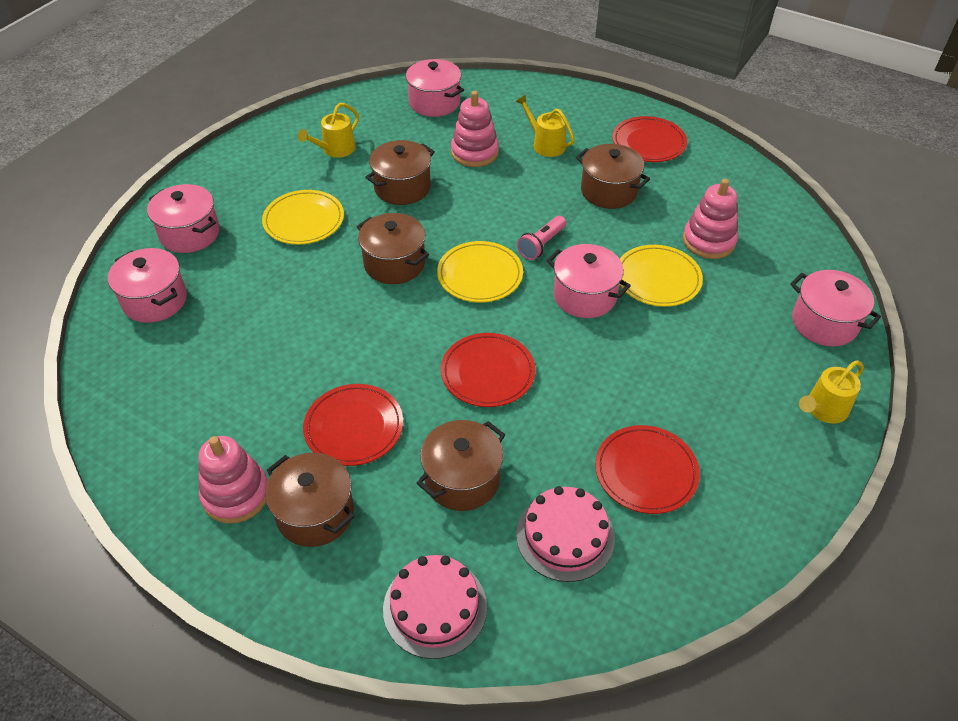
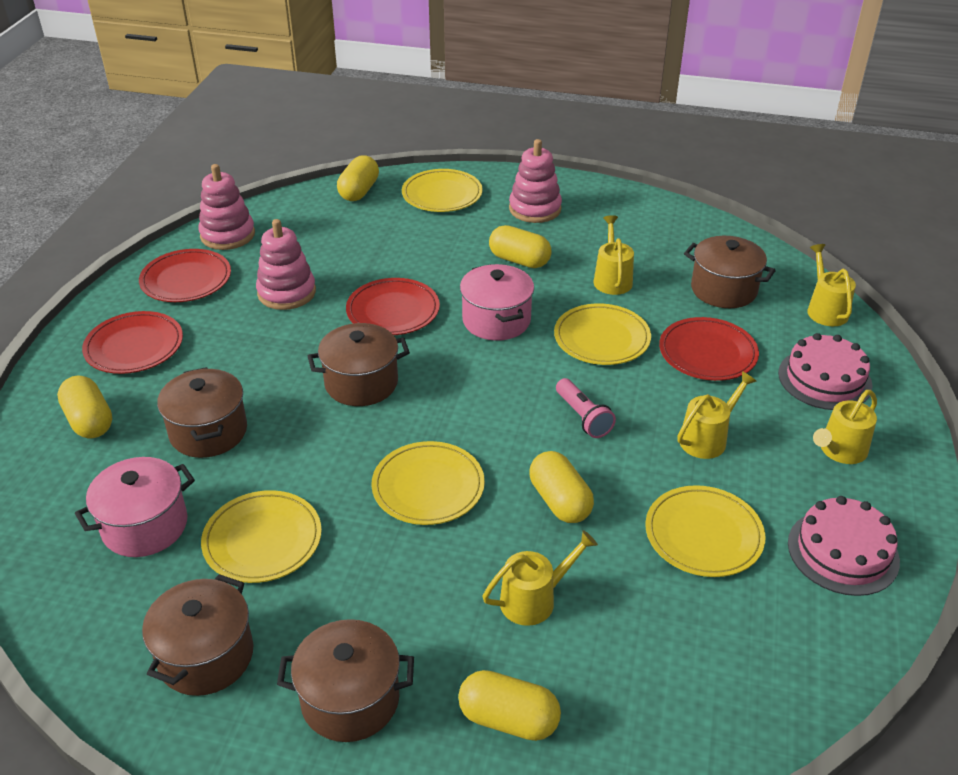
pink pot: [108,248,187,323] [147,184,219,253] [404,59,464,117] [547,244,631,318] [790,270,881,346] = 5 -> [75,457,195,557] [460,264,534,341] = 2
yellow capsule: none = 0 -> [57,376,112,438] [337,156,379,201] [458,670,561,741] [489,225,551,268] [529,451,594,523] = 5
yellow plate: [262,190,344,245] [437,241,523,303] [620,245,703,307] = 3 -> [201,490,322,583] [371,441,485,525] [402,169,483,212] [554,303,651,365] [645,485,766,577] = 5
yellow watering can: [298,103,359,158] [516,95,574,157] [799,360,864,424] = 3 -> [482,530,598,626] [594,215,634,295] [677,371,757,459] [807,244,856,326] [813,390,877,464] = 5

